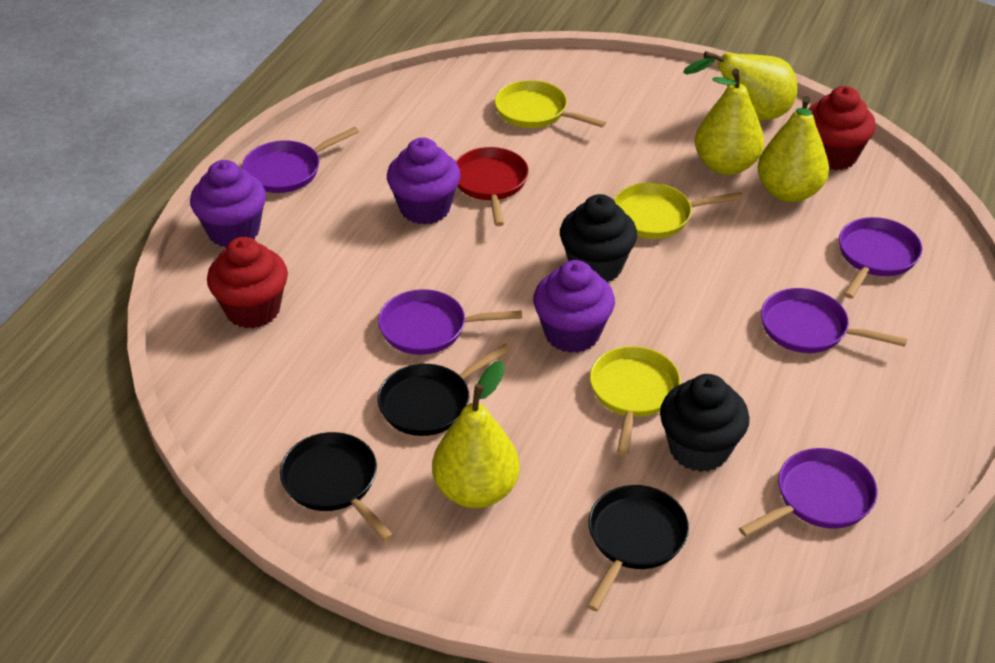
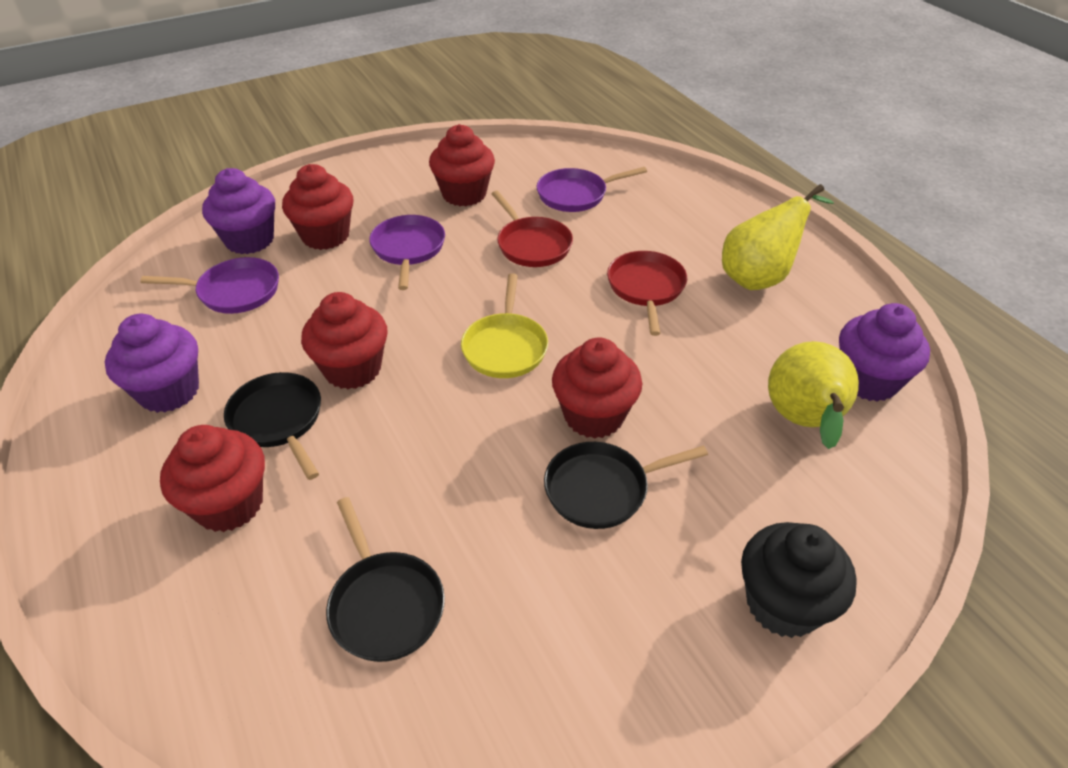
black cupcake: [560,194,637,282] [660,374,749,472] = 2 -> [741,522,857,638] = 1
purple pan: [242,127,359,193] [378,289,522,355] [739,448,877,537] [761,288,907,353] [839,217,922,299] = 5 -> [140,257,279,314] [369,215,445,290] [536,167,647,212] = 3
red cupcake: [207,237,288,329] [809,86,876,170] = 2 -> [160,425,265,532] [282,164,353,250] [301,292,388,389] [429,124,495,206] [552,337,642,439] = 5
red pan: [455,147,529,226] = 1 -> [492,191,573,267] [607,251,687,336] = 2
yellow pan: [495,80,606,128] [590,346,681,456] [613,183,743,239] = 3 -> [461,273,548,378] = 1
yellow pear: [432,361,520,508] [683,51,797,121] [695,69,764,175] [757,96,829,202] = 4 -> [722,184,834,290] [768,341,859,449] = 2

